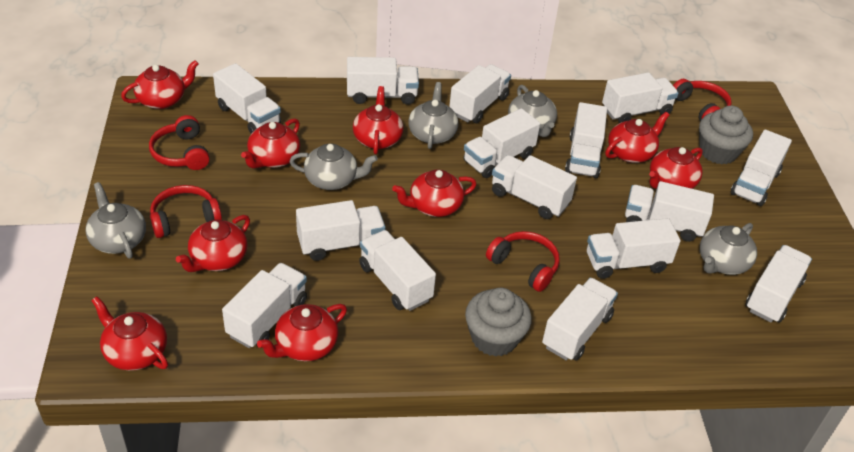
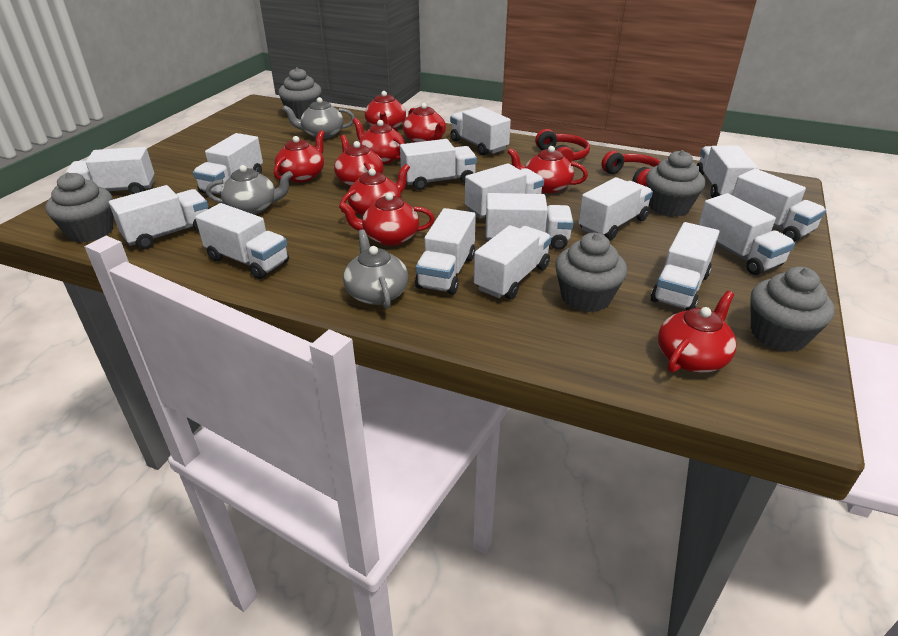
grey cupcake: [465,288,532,357] [699,106,753,164] = 2 -> [46,172,113,242] [278,67,322,119] [555,233,627,312] [646,150,705,217] [750,267,835,352] = 5
grey teapot: [86,182,146,259] [289,144,378,190] [408,82,458,149] [508,85,557,137] [700,223,757,275] = 5 -> [206,165,293,214] [282,97,355,139] [343,229,408,309] = 3
red headphones: [149,115,210,170] [150,185,222,238] [486,231,560,292] [673,79,732,121] = 4 -> [535,129,590,162] [601,151,661,187] = 2

